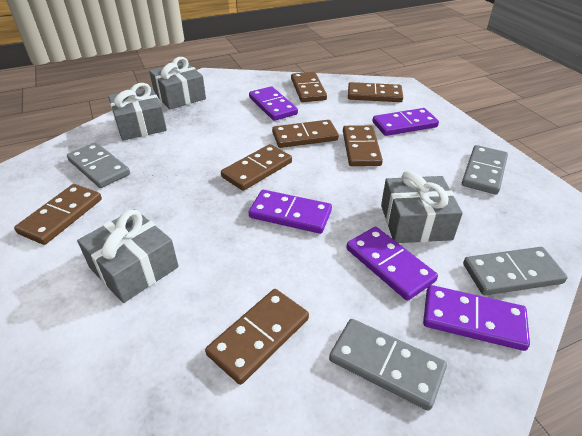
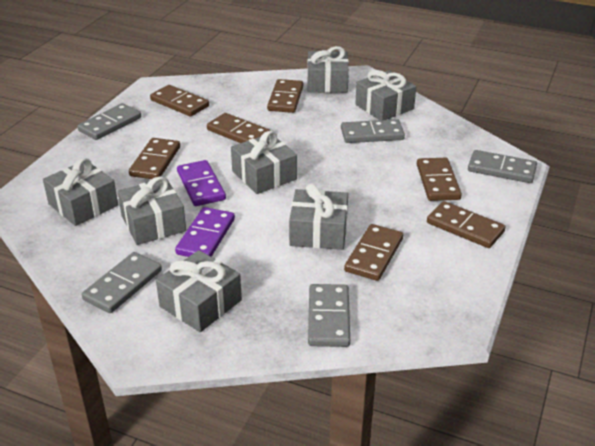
grey domino: [67,142,130,188] [329,319,447,411] [462,145,508,195] [463,247,568,295] = 4 -> [77,103,141,140] [82,252,162,313] [308,284,350,347] [341,119,405,143] [468,150,537,183] = 5
grey gift: [77,209,179,303] [108,83,167,141] [149,57,206,109] [381,171,463,243] = 4 -> [43,158,118,226] [118,176,186,245] [156,250,242,332] [231,131,297,194] [289,184,348,250] [307,46,349,93] [355,70,416,120] = 7
purple domino: [249,86,298,121] [249,190,332,234] [346,227,438,301] [372,108,439,136] [423,285,530,351] = 5 -> [175,207,235,257] [177,160,226,206] = 2

